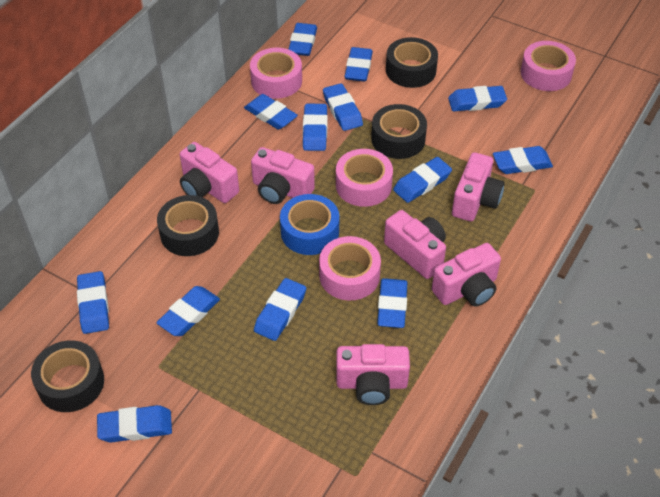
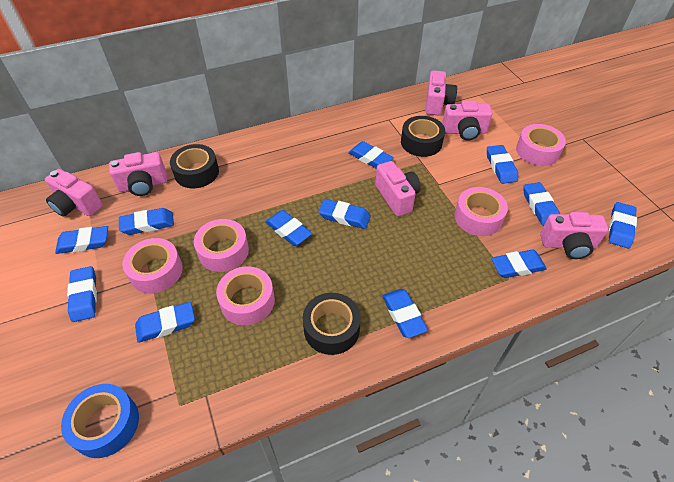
black tape: [31,340,104,412] [157,195,219,256] [371,104,427,159] [386,37,438,88] = 4 -> [170,144,219,188] [303,293,361,355] [401,116,445,157] = 3
blue eraser: [77,271,109,334] [97,405,172,443] [156,286,220,336] [244,94,298,130] [254,278,306,341] [289,23,317,56] [303,104,328,151] [323,83,363,131] [344,47,373,82] [377,278,407,328] [393,157,452,203] [448,86,507,112] [493,146,553,174] = 13 -> [55,226,108,254] [67,266,97,322] [119,208,174,235] [135,302,195,343] [265,210,312,246] [318,199,371,229] [348,141,394,169] [382,289,428,338] [487,145,518,184] [491,250,547,278] [524,182,560,226] [609,202,637,248] = 12
pink tape: [250,48,302,99] [319,236,381,301] [336,149,393,207] [521,41,576,91] = 4 -> [122,238,183,293] [194,219,249,272] [216,266,275,325] [454,187,508,236] [516,124,566,166] = 5

